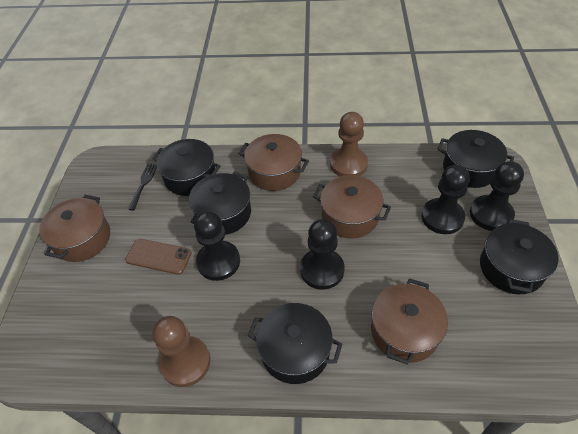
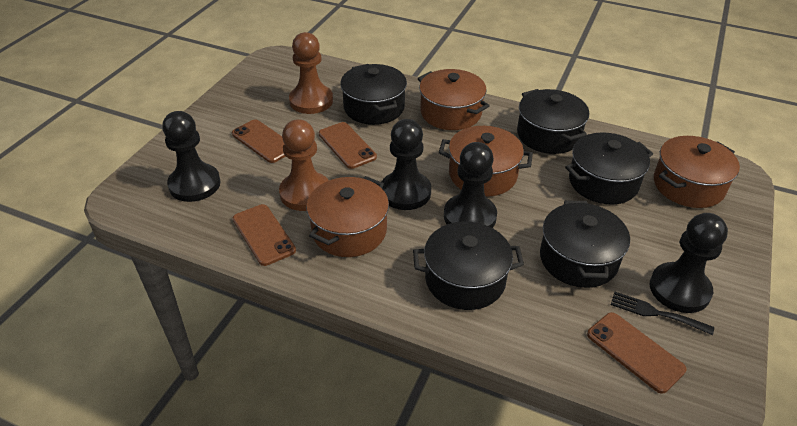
brown phone: [125,239,192,275] = 1 -> [232,119,286,163] [233,204,296,266] [319,122,377,169] [587,312,687,394] = 4

